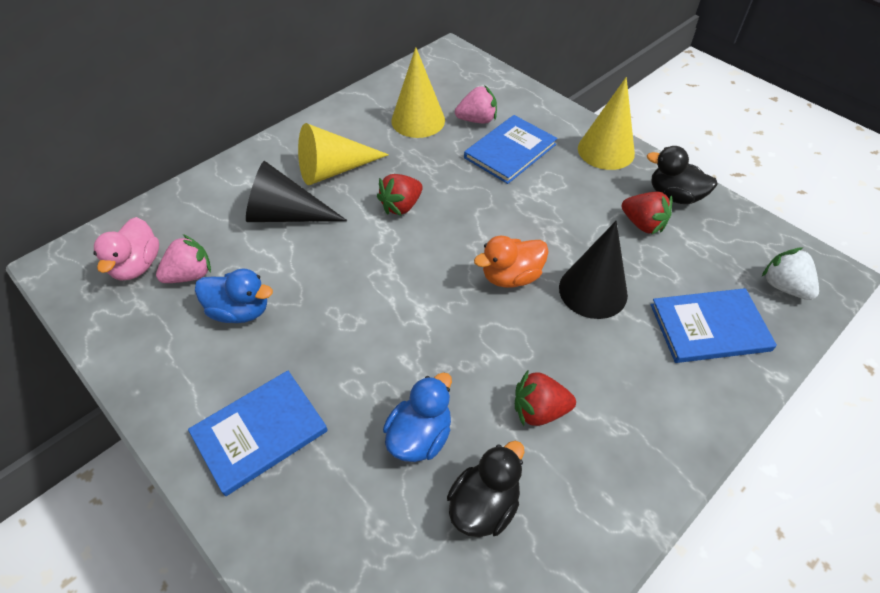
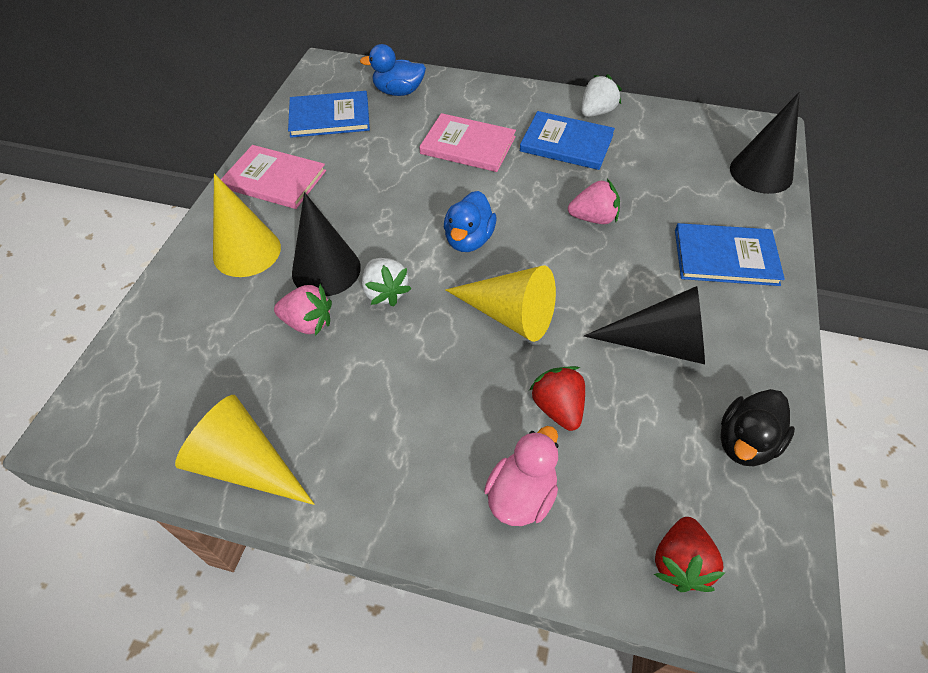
black cone: [246,161,348,222] [559,221,628,319] = 2 -> [292,192,361,296] [584,286,705,364] [730,92,800,194] = 3
black duck: [447,441,525,537] [647,146,718,204] = 2 -> [720,389,795,466] = 1
orange duck: [474,236,549,288] = 1 -> none = 0
pink book: none = 0 -> [221,145,326,209] [419,113,516,172] = 2
red strawberry: [377,174,423,216] [515,371,576,426] [621,192,673,235] = 3 -> [529,366,585,431] [654,517,726,592] = 2
white strawberry: [762,247,819,300] = 1 -> [362,258,411,307] [581,74,622,117] = 2

